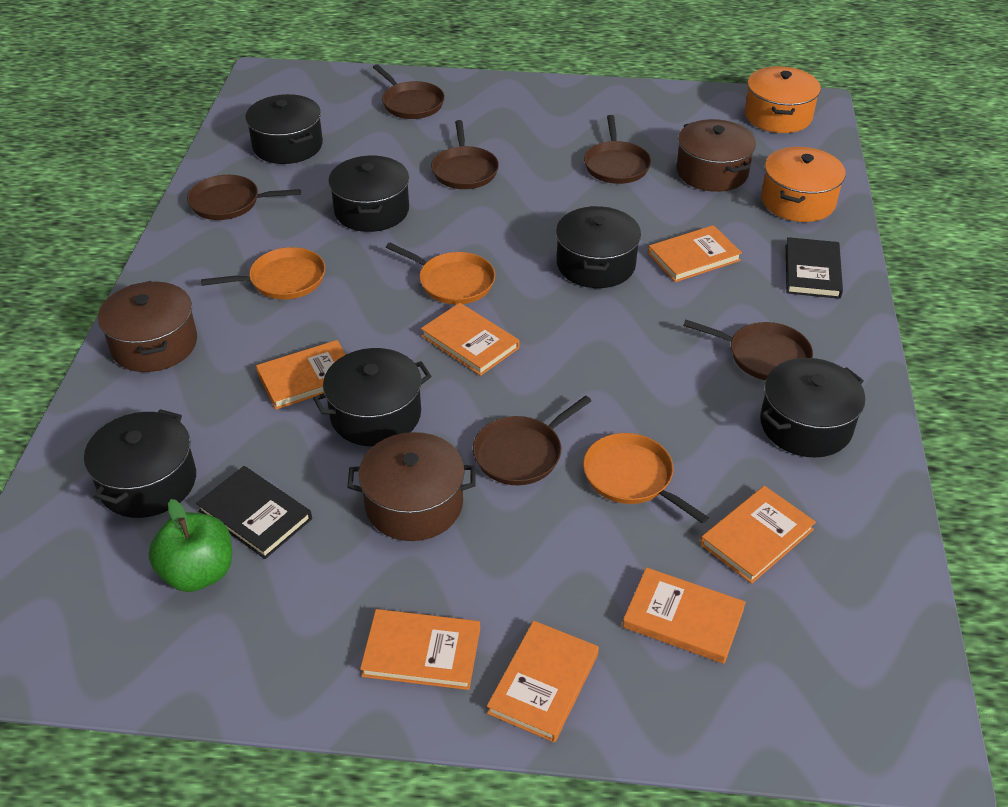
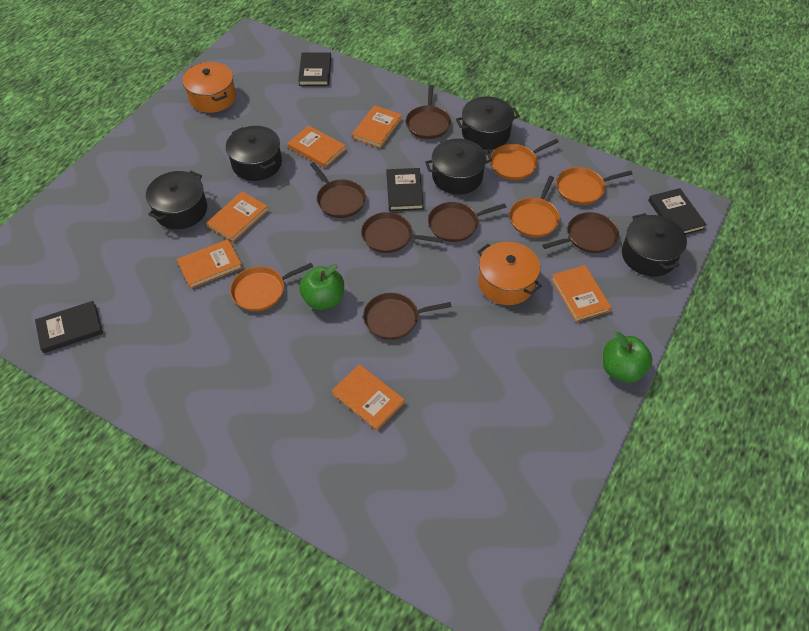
black book: [196,466,312,559] [786,237,843,299] = 2 -> [35,301,103,353] [298,52,331,86] [386,168,424,211] [648,188,707,234] = 4
black pot: [84,409,196,518] [245,94,323,164] [313,348,431,446] [328,156,409,232] [556,206,641,288] [760,358,865,457] = 6 -> [146,171,207,229] [226,126,282,181] [425,138,492,195] [456,96,519,150] [622,213,687,276] = 5
brown pot: [98,281,197,372] [347,432,476,541] [676,119,756,192] = 3 -> none = 0
green apple: [148,499,232,592] = 1 -> [299,264,344,310] [603,332,653,383] = 2
orange book: [256,340,346,410] [360,609,480,690] [421,303,520,376] [487,621,599,743] [622,567,746,664] [648,225,742,282] [700,486,816,584] = 7 -> [177,239,242,289] [206,191,269,243] [288,125,346,168] [332,364,405,431] [352,105,402,149] [551,265,612,322] = 6
orange pan: [201,247,325,299] [386,243,495,305] [583,433,709,524] = 3 -> [230,263,313,311] [491,139,559,180] [509,176,560,237] [556,167,632,205] = 4

